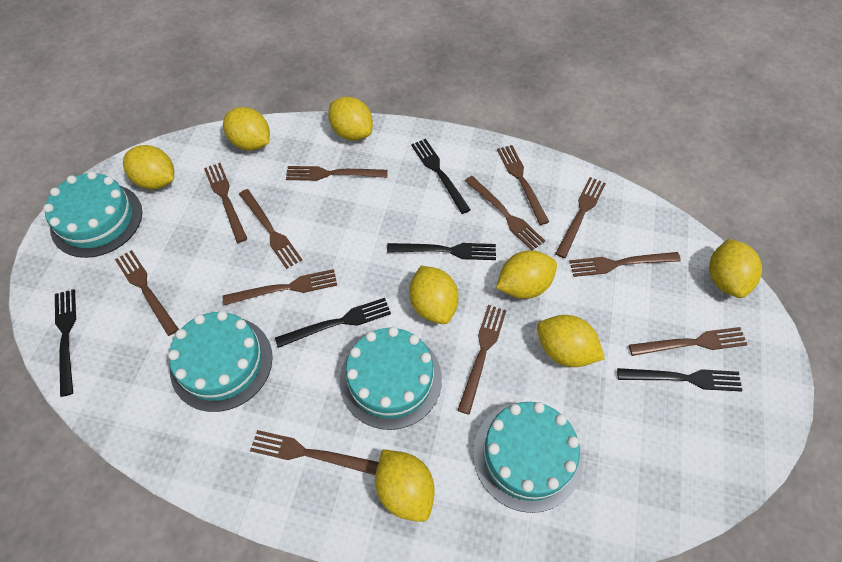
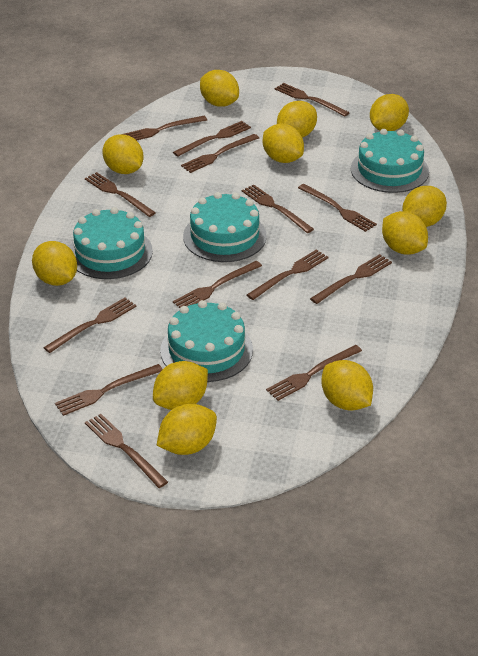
black fork: [55,289,76,397] [275,298,391,348] [387,243,496,260] [411,139,471,214] [617,368,743,392] = 5 -> none = 0
brown fork: [115,250,179,336] [204,163,247,243] [222,269,337,305] [239,189,302,269] [250,430,379,475] [286,166,388,181] [457,305,507,415] [465,176,545,250] [497,145,549,225] [555,177,606,258] [569,252,681,277] [629,327,748,356] = 12 -> [43,297,137,353] [55,364,163,416] [85,172,156,217] [85,414,168,488] [122,116,207,141] [173,121,251,157] [173,261,262,308] [181,134,259,173] [242,185,314,233] [247,250,329,300] [266,345,362,401] [275,83,350,116] [298,184,377,232] [310,254,392,304] = 14
yellow lemon: [123,145,174,190] [223,107,270,151] [328,97,373,141] [375,449,435,522] [409,266,459,324] [496,250,557,299] [537,315,605,367] [709,239,762,298] = 8 -> [32,241,77,286] [102,134,144,174] [153,361,208,410] [157,404,217,455] [200,70,239,107] [263,124,304,163] [277,101,317,138] [321,360,373,411] [370,94,409,131] [382,211,428,255] [402,186,447,227] = 11

